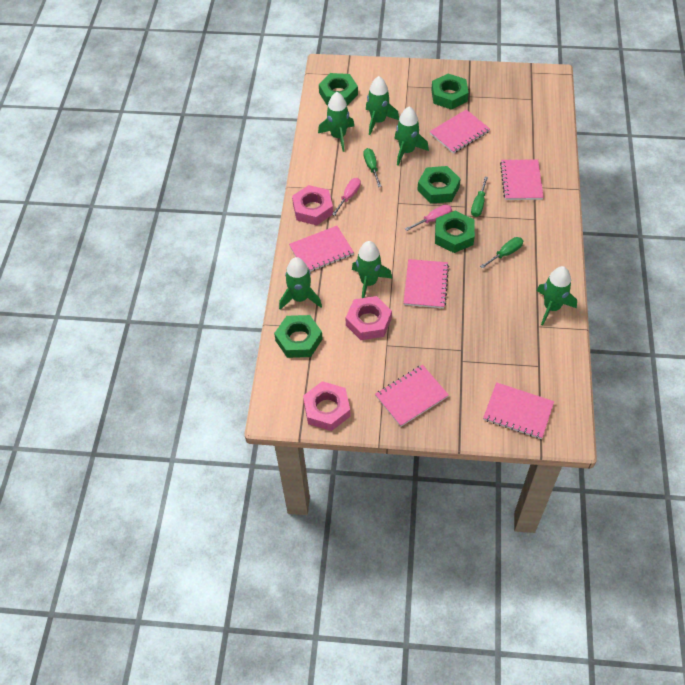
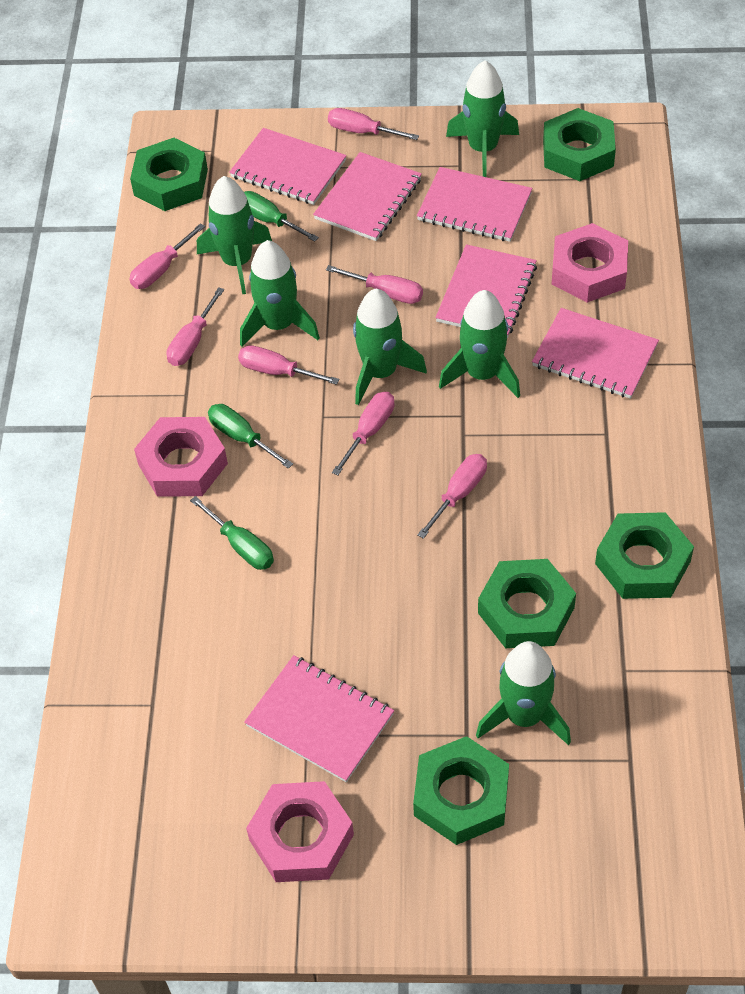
pink screwdriver: [332,178,361,216] [405,205,452,231] = 2 -> [129,223,205,289] [167,287,224,366] [238,345,340,385] [326,265,423,304] [328,108,419,140] [332,392,395,476] [417,454,487,539] = 7

